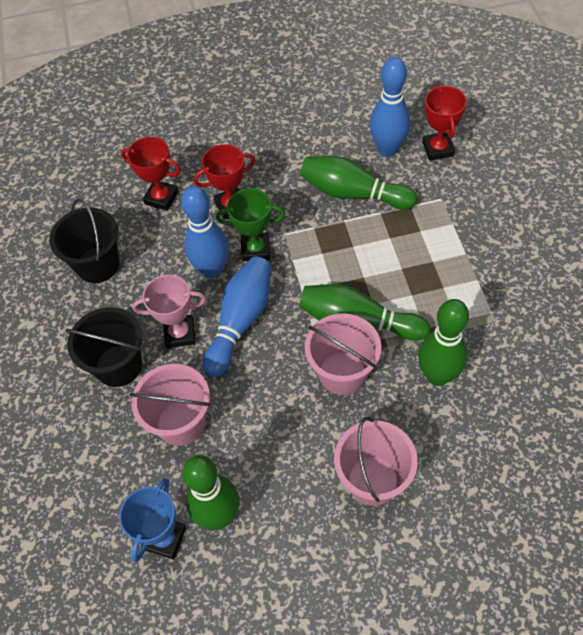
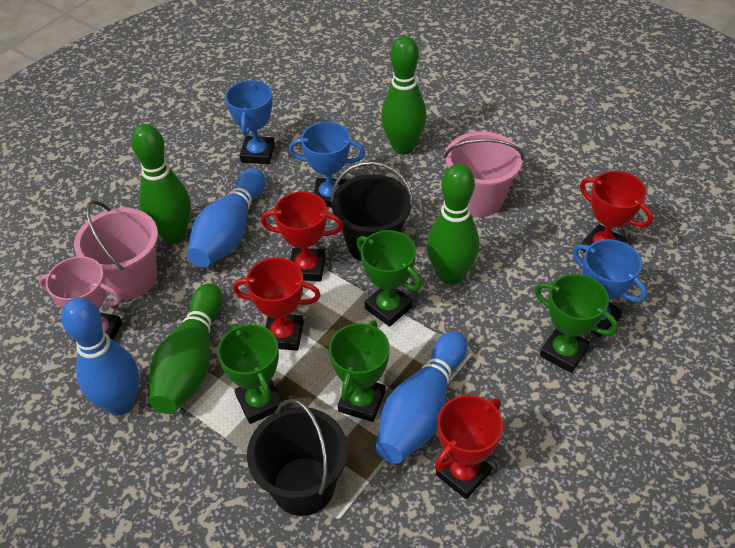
blue trophy: [119,478,186,562] = 1 -> [225,80,275,164] [289,122,365,208] [573,239,647,337] = 3
green trophy: [216,188,285,261] = 1 -> [217,323,284,424] [329,320,390,422] [356,230,422,327] [535,274,618,373] = 4
pink bucket: [130,364,211,446] [305,313,381,395] [334,417,418,506] = 3 -> [74,201,158,299] [444,131,524,217] = 2
red trophy: [121,137,181,211] [194,144,256,220] [422,85,467,161] = 3 -> [233,257,321,351] [261,191,343,282] [435,395,503,499] [580,171,653,252] = 4

